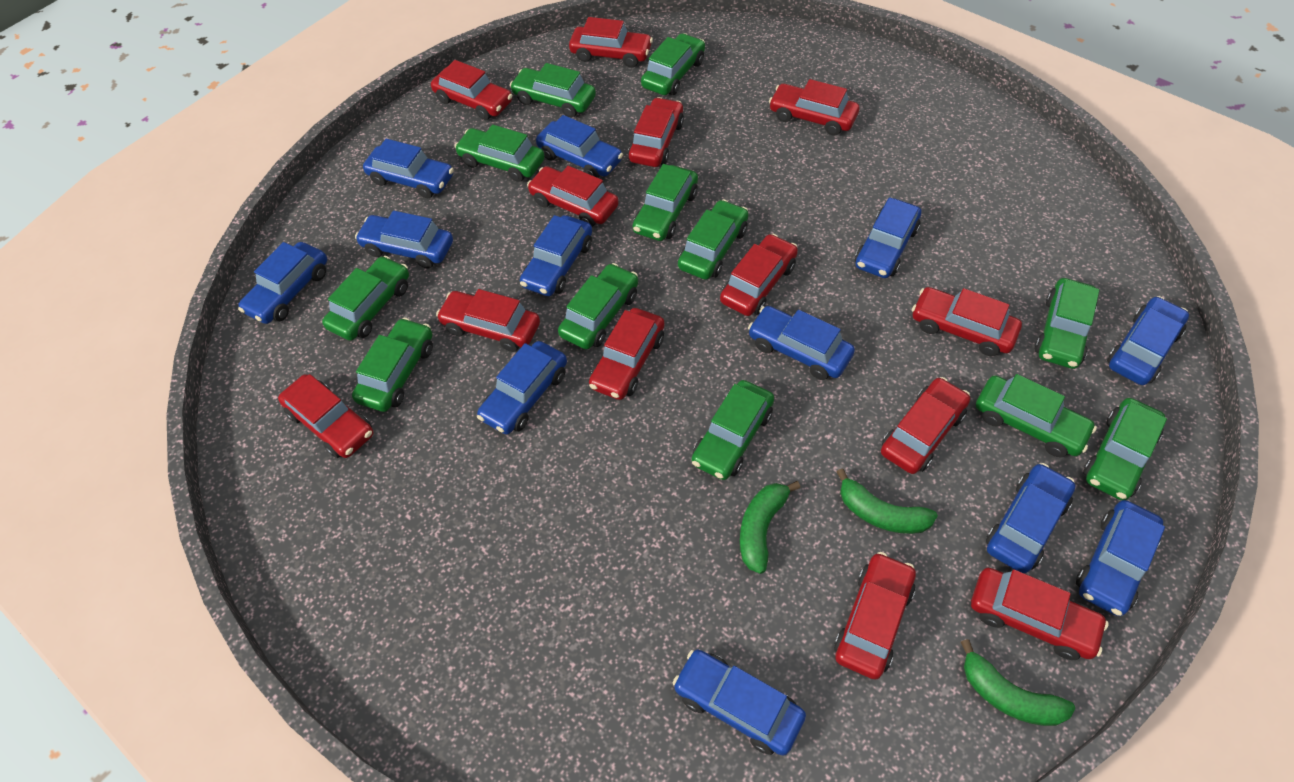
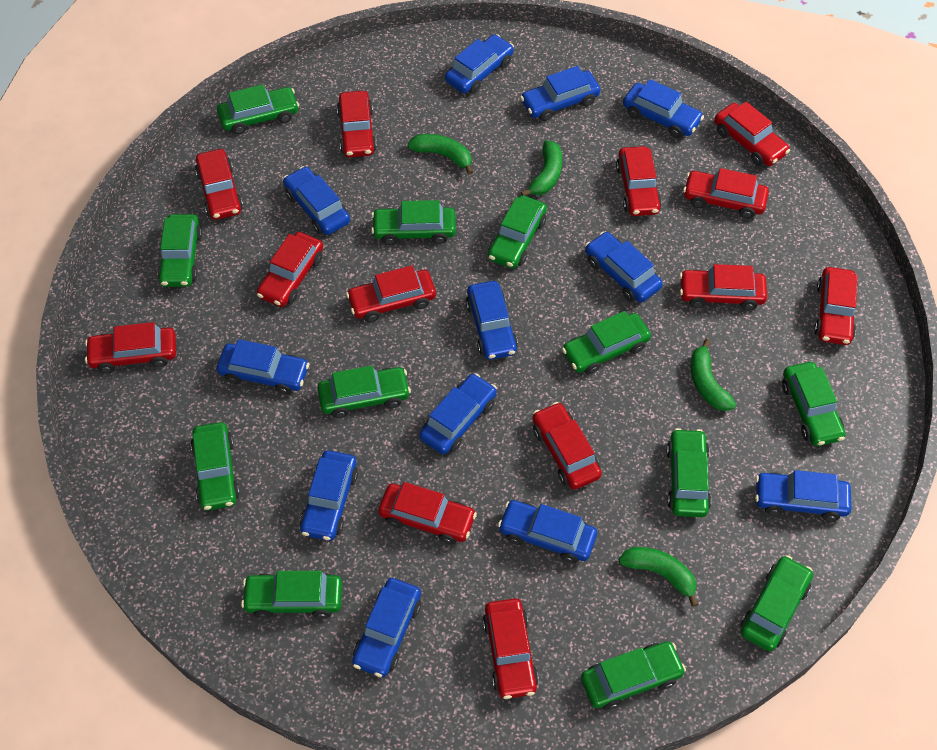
green banana: [740,481,801,574] [837,468,938,534] [961,639,1075,726] = 3 -> [408,134,473,175] [521,140,562,196] [619,547,698,607] [690,339,736,411] = 4

